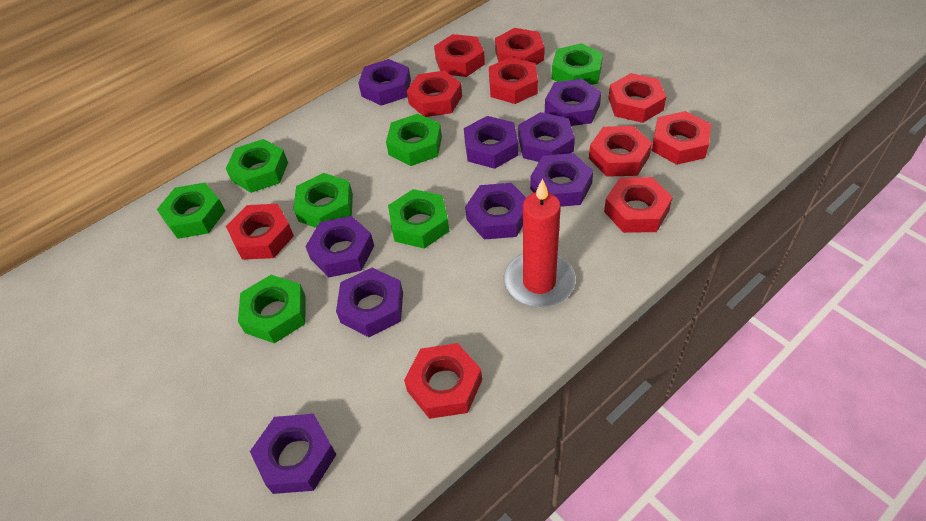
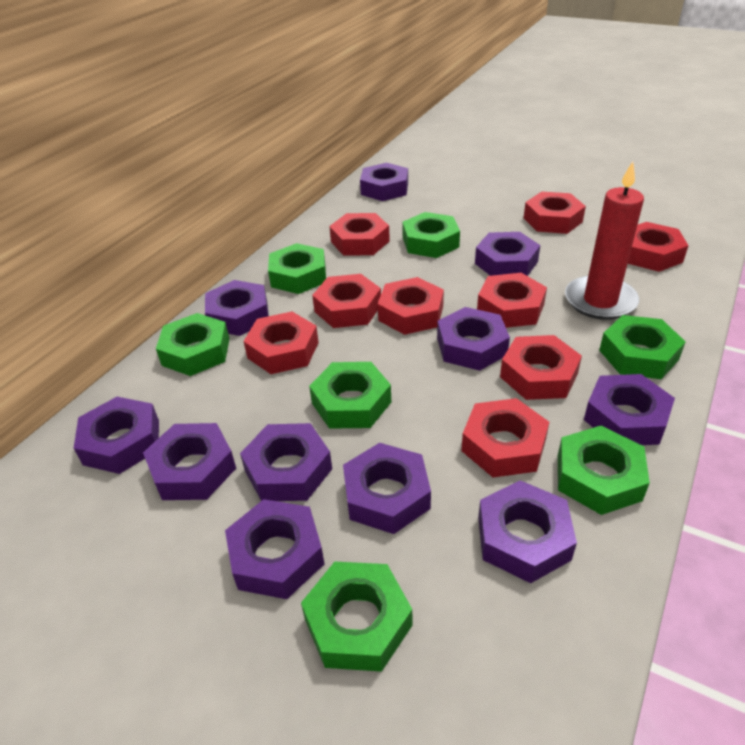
purple nut: [250,414,337,494] [305,216,374,277] [336,268,403,337] [358,59,411,106] [464,116,518,169] [465,183,526,239] [518,112,575,162] [530,153,594,207] [545,79,601,126] = 9 -> [74,397,159,474] [143,423,236,500] [205,280,269,336] [225,499,324,599] [240,423,332,501] [343,443,431,534] [360,163,408,201] [437,307,510,371] [475,232,540,276] [478,480,577,583] [584,374,675,445] = 11
red nut: [226,204,294,260] [404,343,482,419] [407,71,462,117] [434,34,485,77] [489,57,538,104] [495,28,545,65] [589,126,652,177] [604,177,673,233] [608,73,666,123] [651,111,711,165] = 10 -> [244,312,319,374] [312,274,381,328] [329,213,390,256] [378,277,444,335] [461,398,549,477] [477,273,547,328] [500,335,582,400] [524,192,586,234] [628,222,689,272] = 9

